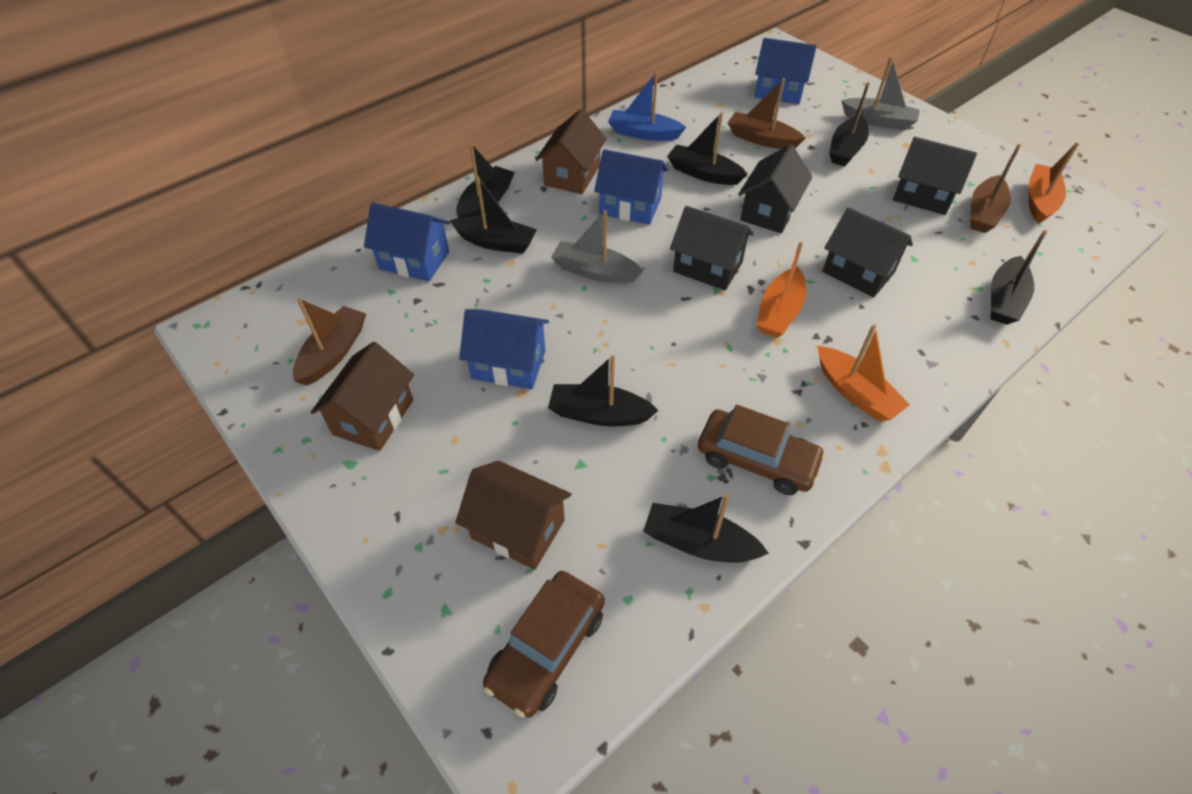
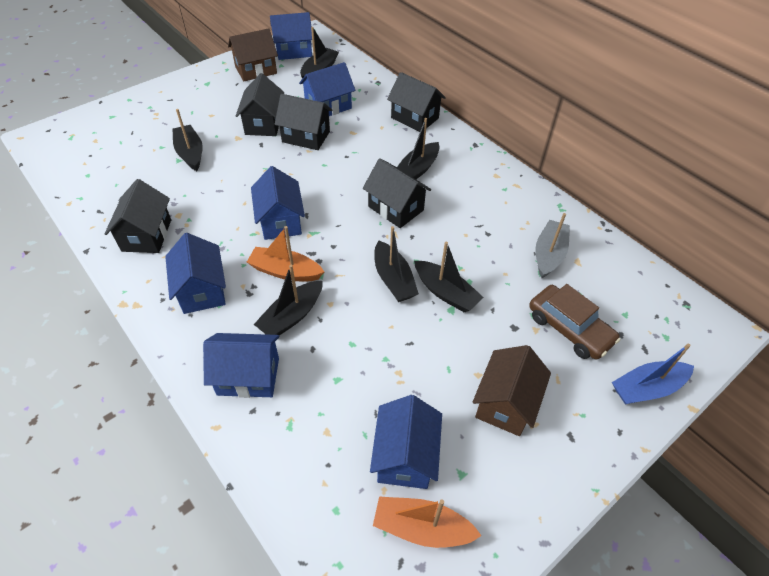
black boat: [450,176,537,254] [456,144,515,218] [548,355,659,426] [643,494,769,563] [667,112,747,185] [829,82,870,167] [990,230,1048,325] = 7 -> [172,109,203,171] [254,265,323,335] [300,27,339,78] [374,226,419,302] [397,118,440,179] [414,241,484,312] = 6
black house: [670,206,754,290] [738,144,812,233] [822,207,913,297] [893,137,977,215] = 4 -> [105,179,171,253] [236,73,284,136] [275,94,333,150] [363,158,431,228] [387,72,446,132] = 5
blue house: [364,203,450,281] [459,309,549,389] [594,149,668,225] [754,38,817,104] = 4 -> [165,233,226,314] [203,333,279,398] [251,166,305,240] [270,12,312,60] [299,62,355,116] [370,395,442,489] = 6
brown boat: [293,298,366,386] [728,78,806,149] [970,144,1021,233] = 3 -> none = 0
brown car: [483,571,605,718] [698,405,826,495] = 2 -> [529,284,620,360] = 1
brown house: [311,342,414,451] [455,461,571,570] [535,109,607,194] = 3 -> [228,28,278,81] [473,345,551,436] = 2
grey boat: [551,210,643,283] [841,57,920,130] = 2 -> [535,213,570,278] = 1
orange boat: [756,242,806,338] [818,324,910,422] [1028,142,1079,224] = 3 -> [247,226,324,281] [373,497,482,548] = 2

